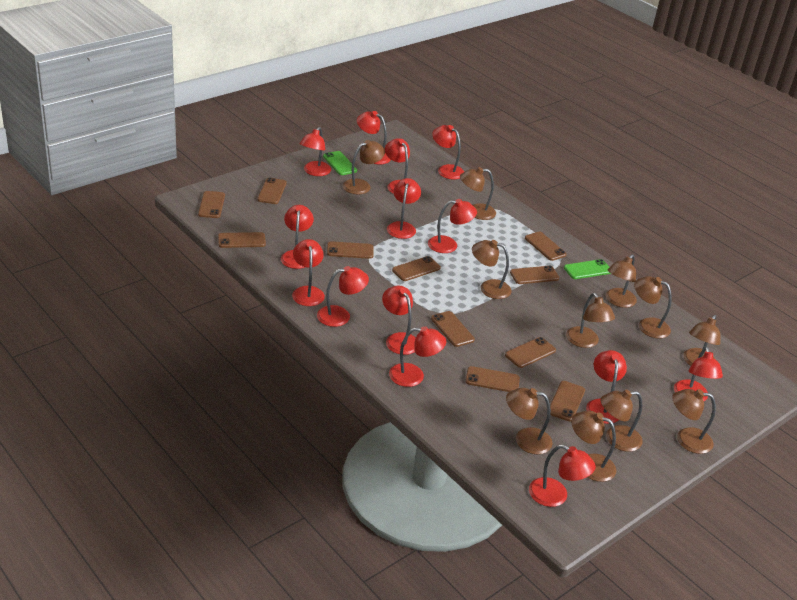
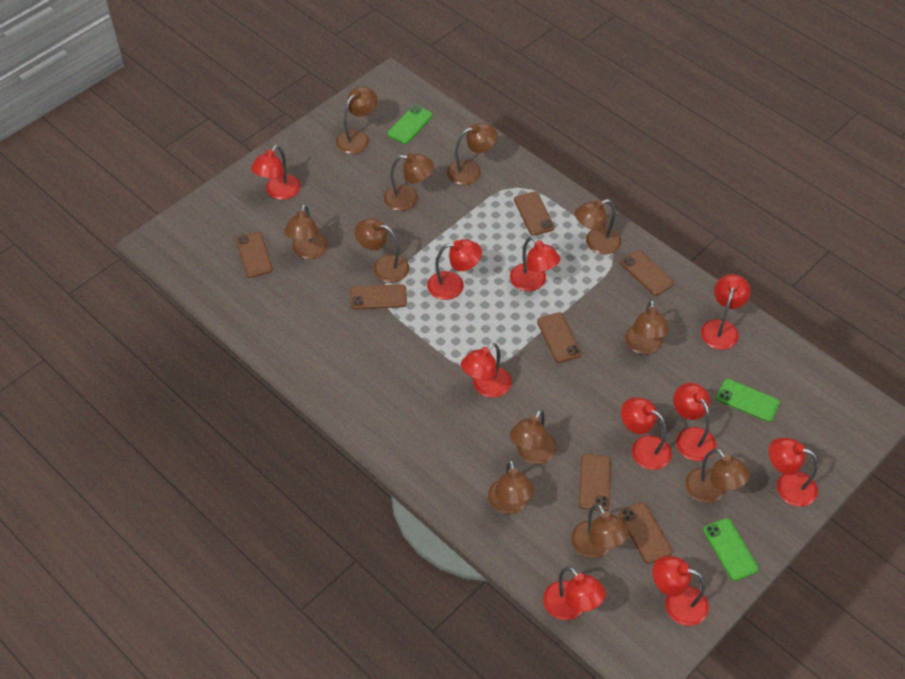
brown phone: [198,191,225,218] [218,232,266,248] [257,177,287,204] [327,241,374,259] [392,256,441,281] [431,311,475,347] [465,366,520,392] [505,337,556,368] [510,266,559,284] [525,232,567,261] [550,381,585,422] = 11 -> [236,232,273,278] [350,284,407,309] [514,192,554,236] [537,312,581,363] [579,454,611,511] [619,502,673,564] [620,250,674,296] = 7
green phone: [323,151,357,175] [564,259,611,279] = 2 -> [387,105,433,144] [703,518,759,581] [716,379,780,422] = 3
red lamp: [281,205,314,269] [292,239,325,306] [300,127,331,176] [317,266,369,327] [357,111,391,164] [382,286,416,355] [385,138,410,194] [387,178,421,239] [389,326,446,387] [428,199,477,253] [432,125,464,179] [529,445,596,507] [586,350,627,424] [674,347,723,401] = 14 -> [251,145,300,200] [427,239,482,300] [461,343,511,398] [510,236,560,291] [543,567,606,620] [621,397,672,470] [652,556,709,626] [673,383,716,461] [701,274,751,350] [769,438,818,507] = 10

